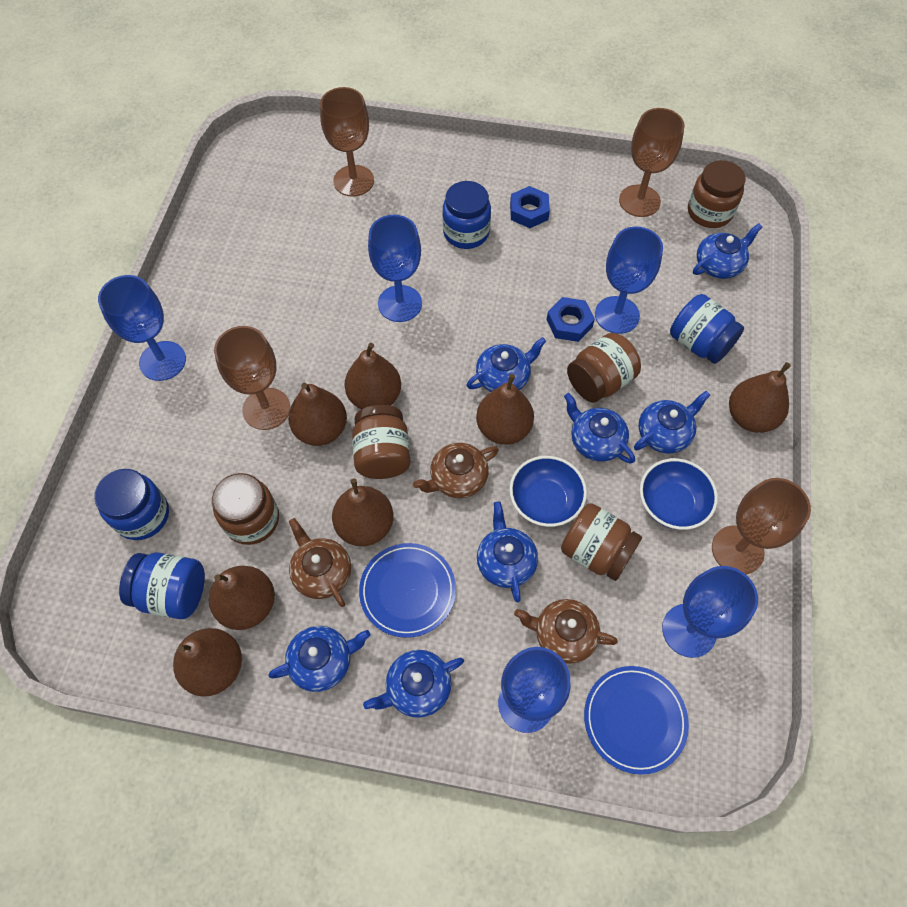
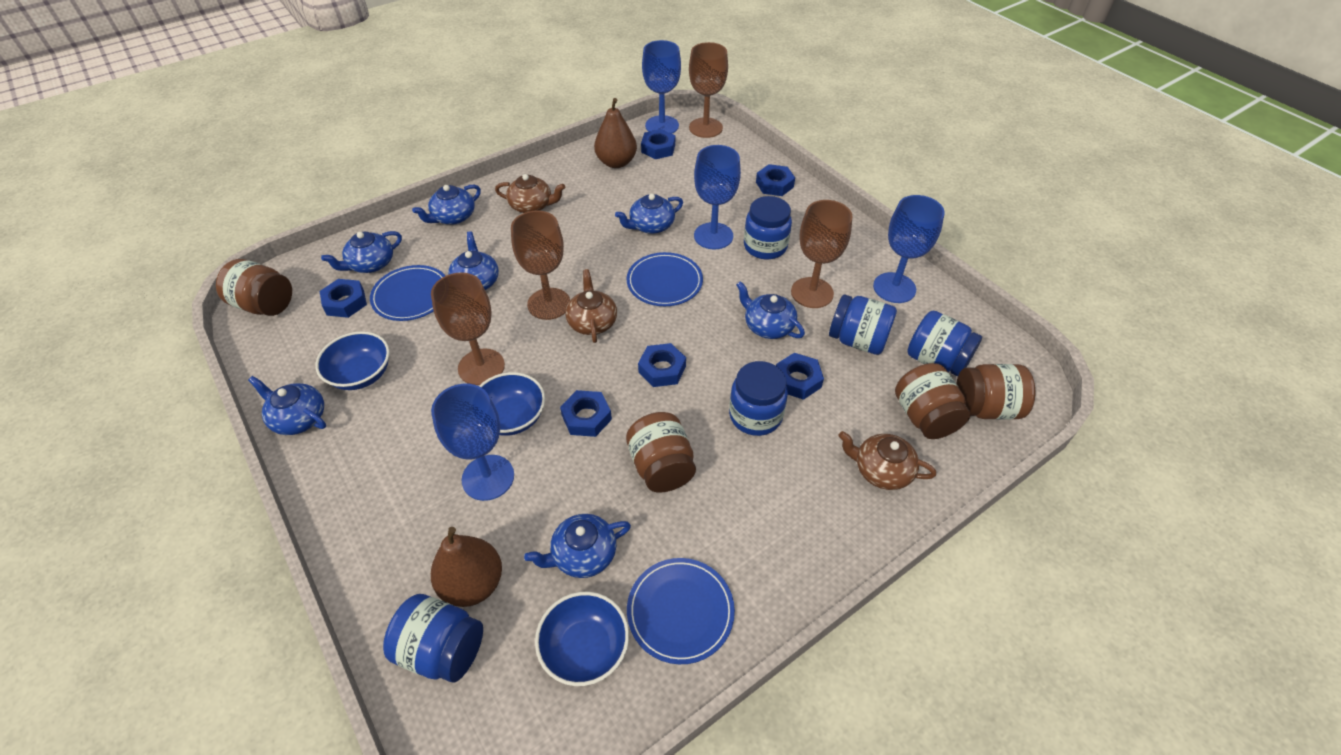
blue bowl: [509,456,587,527] [640,458,718,530] = 2 -> [315,331,390,390] [479,372,545,436] [535,592,629,686] = 3
blue goblet: [98,275,186,381] [368,215,422,322] [498,647,570,733] [595,227,663,334] [662,566,758,658] = 5 -> [431,384,514,501] [642,40,681,134] [694,145,741,249] [873,195,945,303] = 4
blue jar: [94,469,169,540] [119,552,205,619] [442,181,491,249] [670,294,744,364] = 4 -> [383,594,483,682] [729,361,788,436] [744,196,792,259] [829,294,897,355] [907,311,982,377] = 5
blue nut: [510,186,550,228] [546,297,595,342] = 2 -> [320,279,367,318] [560,390,612,437] [638,343,686,387] [641,129,675,159] [756,164,795,196] [776,353,824,400] = 6
blue plate: [359,543,456,638] [584,666,689,775] = 2 -> [370,265,445,321] [627,252,703,306] [627,558,735,664] = 3
brown jar: [212,473,279,545] [352,405,411,479] [561,503,642,581] [567,333,641,403] [688,160,746,228] = 5 -> [216,259,292,316] [626,412,696,492] [895,363,971,439] [956,364,1035,420] = 4
brown pear: [173,628,242,697] [209,566,275,630] [288,383,347,446] [332,479,394,546] [344,343,401,409] [476,374,534,445] [729,362,791,433] = 7 -> [431,527,502,607] [594,98,637,168] = 2

